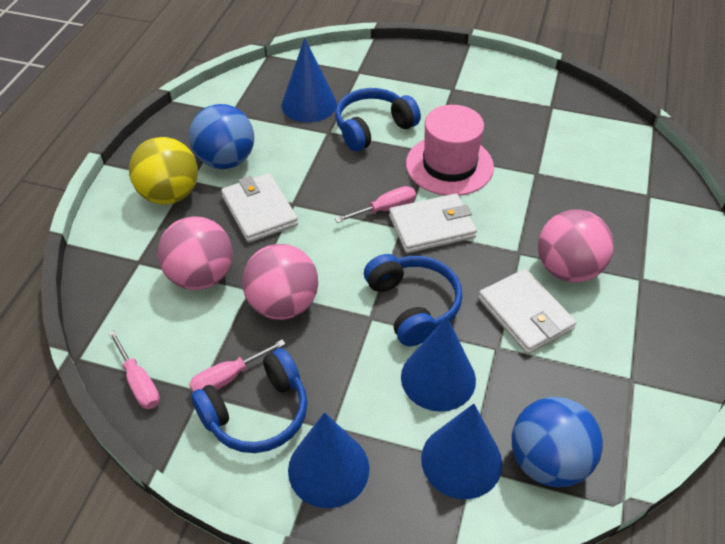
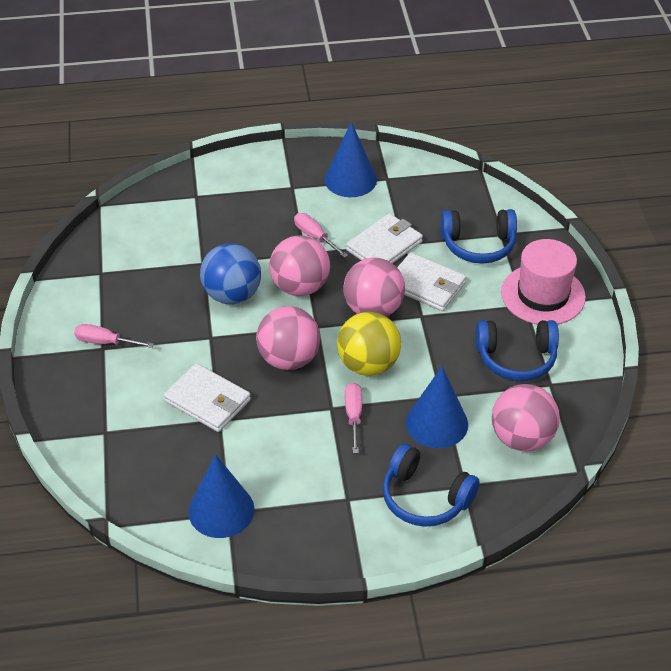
blue ball: [189,104,254,169] [512,397,603,487] = 2 -> [200,243,261,304] = 1
blue cone: [281,38,337,122] [288,412,369,508] [401,317,476,412] [421,404,502,499] = 4 -> [188,454,254,538] [324,122,377,197] [406,366,468,448] = 3
pink ball: [158,216,233,290] [242,244,318,320] [538,210,614,282] = 3 -> [256,306,320,370] [270,235,330,296] [343,258,405,317] [492,384,560,452] = 4

